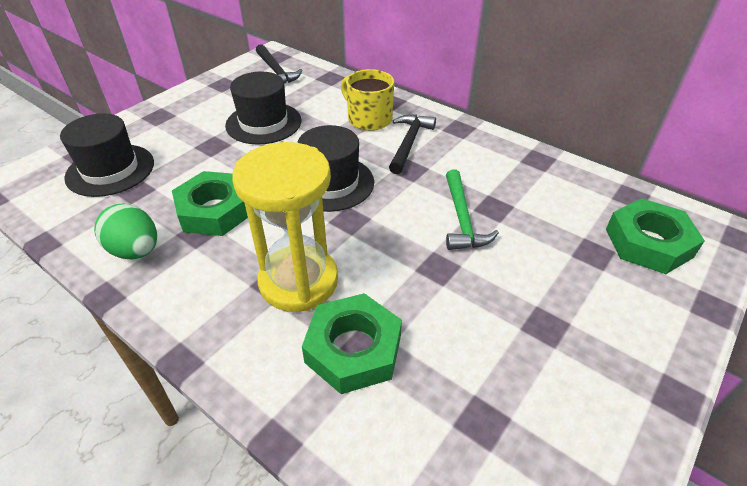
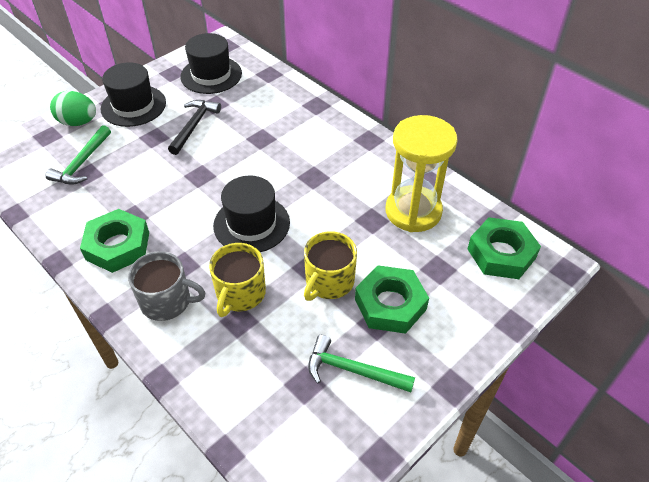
black hammer: [256,44,303,83] [389,114,436,174] = 2 -> [168,100,221,155] = 1
green hammer: [446,169,499,250] = 1 -> [46,125,111,185] [308,335,415,393] = 2
grey mug: none = 0 -> [128,251,205,321] = 1
yellow mug: [341,69,394,131] = 1 -> [209,243,266,317] [304,231,357,301] = 2

